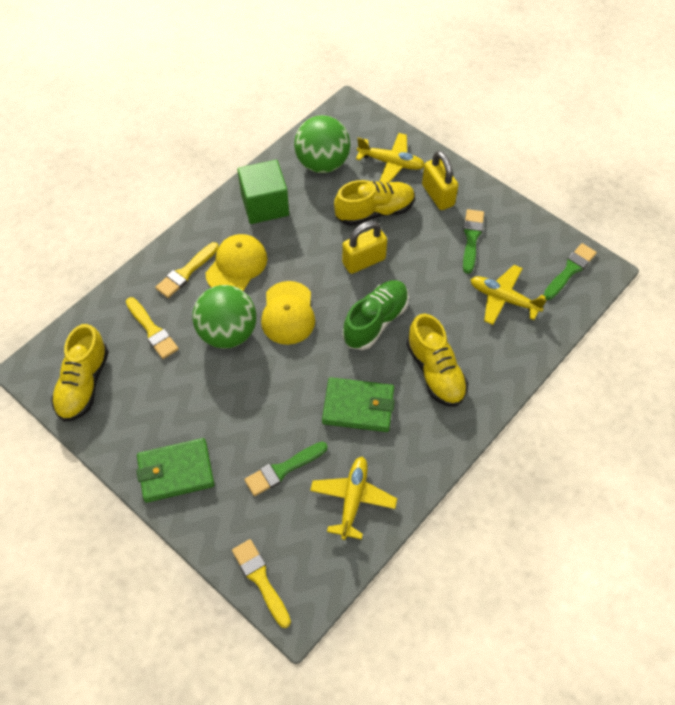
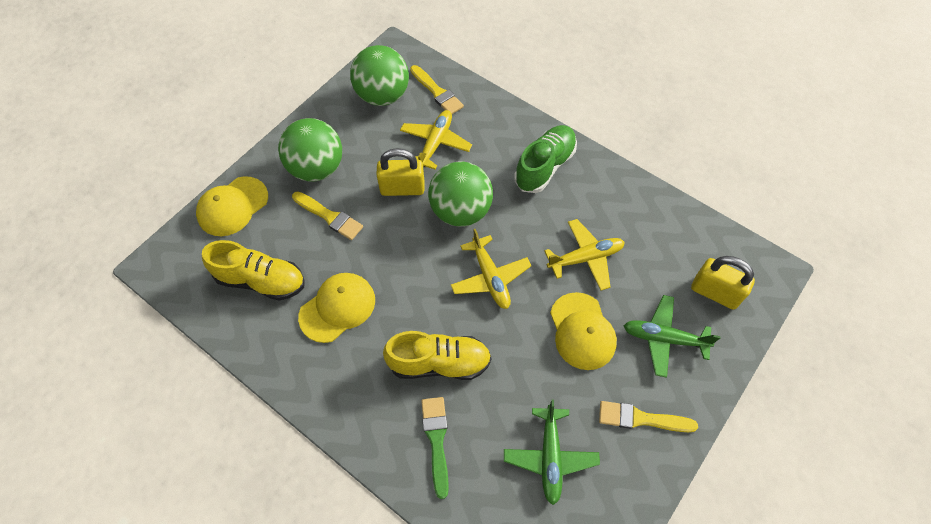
green ball: [192,285,256,349] [294,115,350,173] = 2 -> [278,118,342,182] [350,45,409,106] [428,161,493,227] = 3
green brush: [244,442,328,496] [463,209,484,274] [543,243,597,300] = 3 -> [421,397,449,499] = 1
green cube: [237,160,289,224] = 1 -> none = 0
green plane: none = 0 -> [504,400,600,505] [624,295,721,378] = 2
green wallet: [136,438,214,503] [322,377,395,432] = 2 -> none = 0
yellow cap: [206,234,267,291] [261,281,315,345] = 2 -> [196,176,268,236] [298,273,375,343] [550,292,617,370] = 3
yellow shoe: [51,324,109,422] [334,180,415,226] [407,313,468,407] = 3 -> [202,240,305,300] [383,331,492,380] = 2

